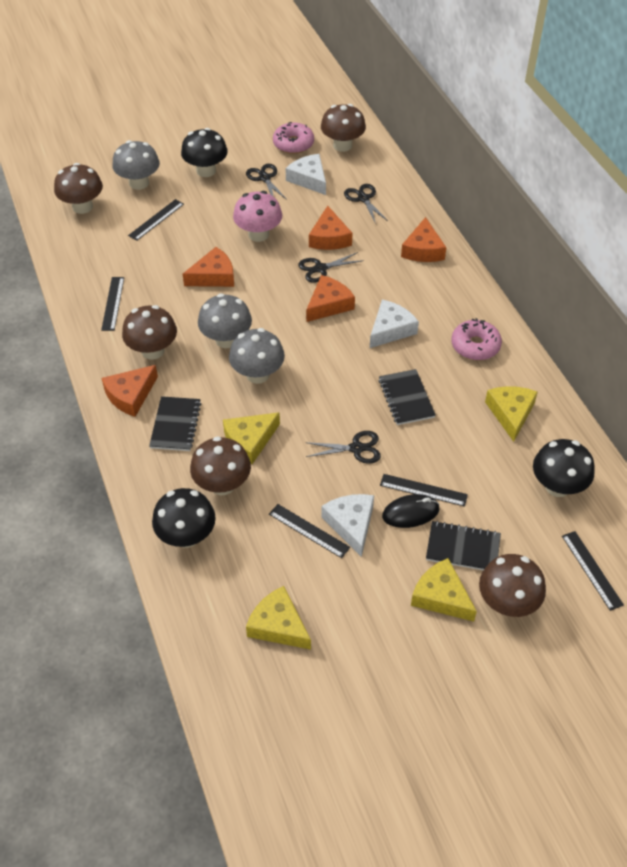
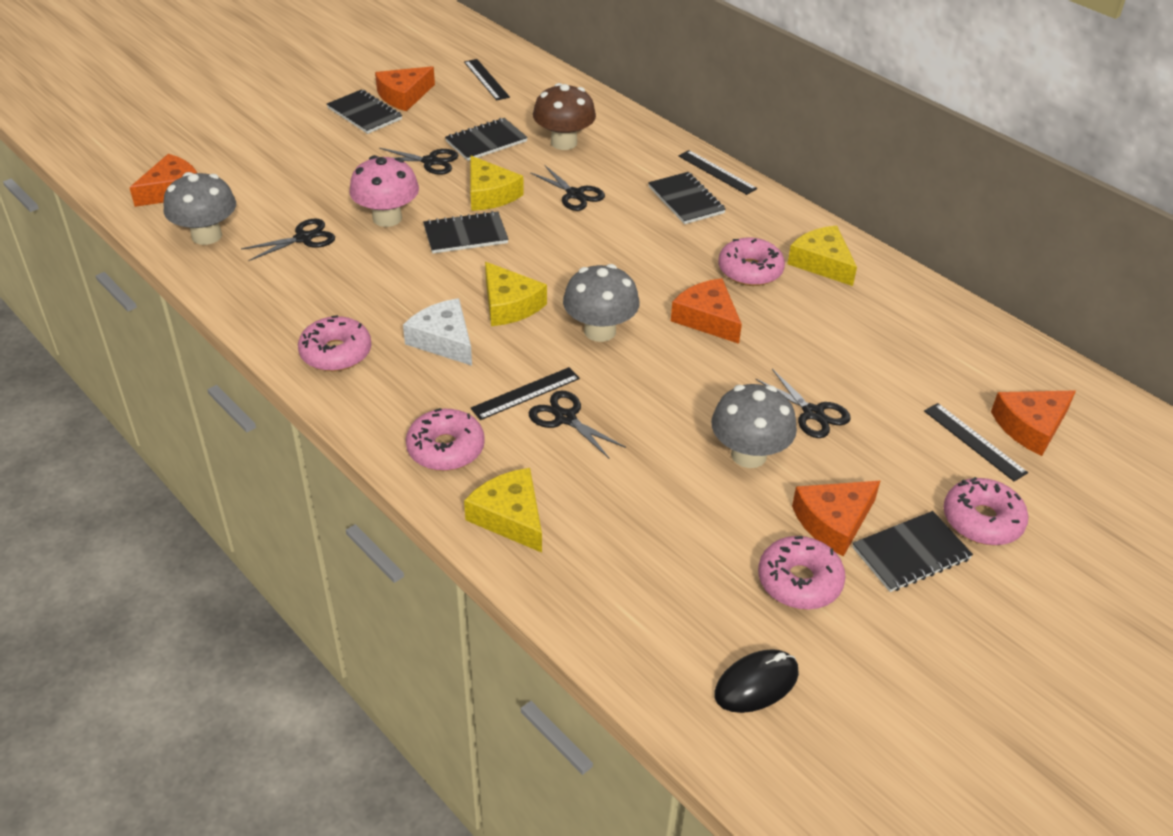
black mushroom: [152,488,216,548] [181,128,228,177] [533,439,595,497] = 3 -> none = 0
black notebook: [149,396,201,451] [379,369,436,425] [426,521,501,570] = 3 -> [327,89,402,134] [423,211,509,254] [445,118,528,161] [648,172,726,224] [852,511,973,592] = 5
black ruler: [101,277,124,331] [128,199,184,241] [269,504,350,558] [380,474,468,507] [562,531,624,611] = 5 -> [464,59,510,101] [471,367,580,420] [679,150,757,195] [924,403,1028,481] = 4
black scissors: [246,164,287,200] [298,252,364,283] [305,431,381,464] [344,184,388,224] = 4 -> [241,218,335,261] [379,148,459,175] [529,391,626,459] [530,165,605,211] [756,369,851,438] = 5
brown mushroom: [54,163,103,214] [122,305,177,360] [190,436,251,495] [321,104,366,152] [479,554,546,617] = 5 -> [533,83,596,150] = 1
pink donut: [273,122,314,154] [451,318,502,360] = 2 -> [298,315,372,371] [406,408,485,471] [718,237,785,286] [758,536,846,610] [944,477,1028,546] = 5
white cheese: [286,154,326,195] [321,494,374,557] [370,299,419,348] = 3 -> [403,298,472,366] = 1

